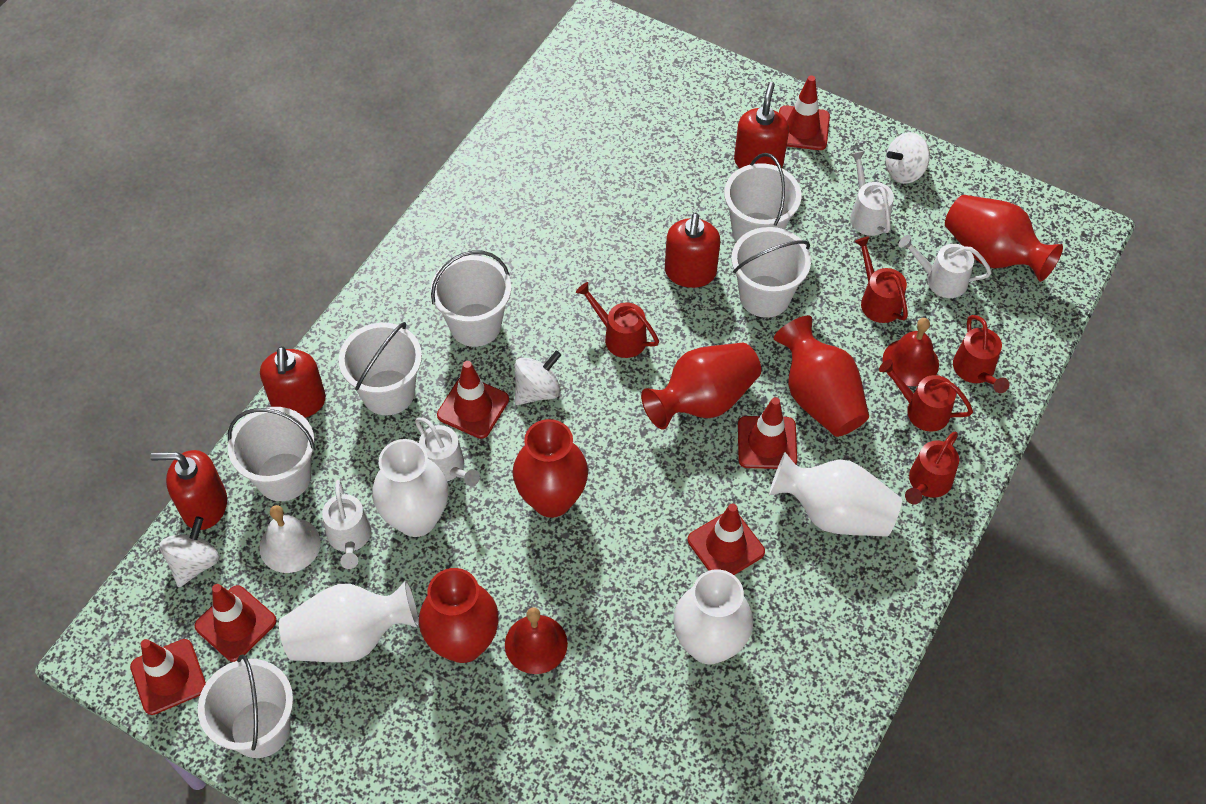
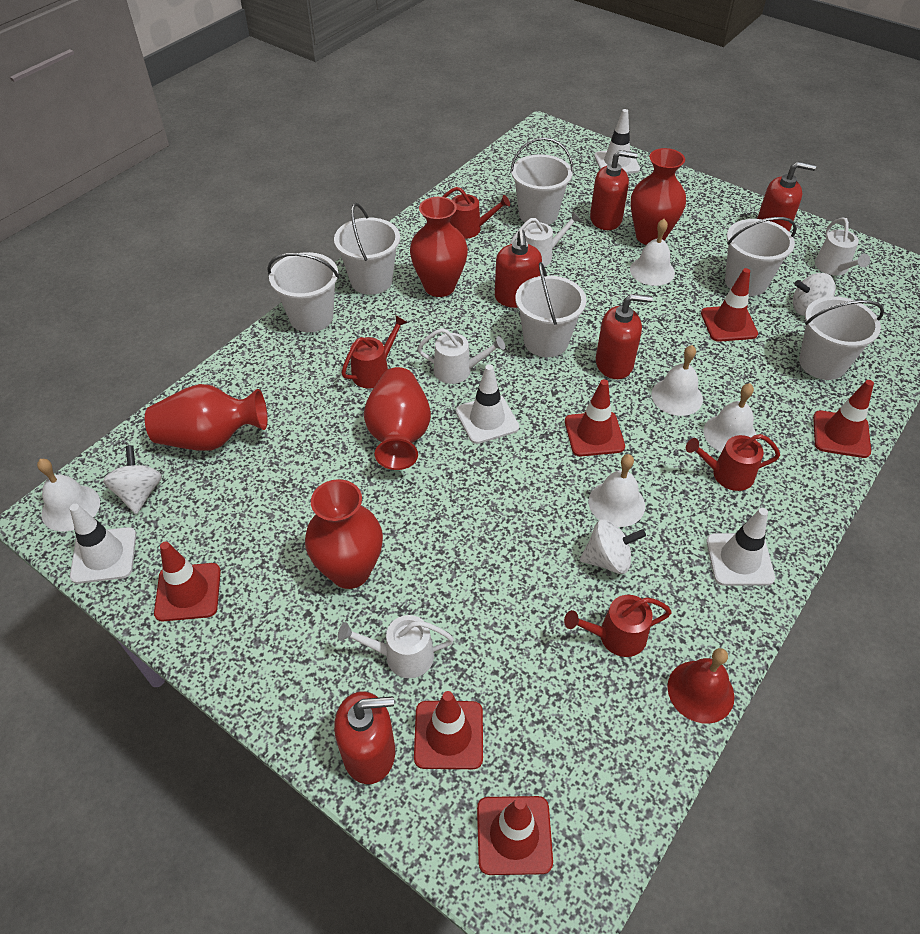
red bell: [505,607,568,674] [882,318,939,386] = 2 -> [667,648,734,724] = 1
red soap dispenser: [150,450,227,530] [260,346,326,418] [665,213,720,288] [734,82,789,169] = 4 -> [334,691,395,784] [495,230,542,308] [590,150,638,230] [596,294,653,379] [757,161,816,232] = 5
red watering can: [576,282,659,358] [854,236,908,323] [879,359,973,432] [905,431,959,505] [953,315,1009,393] = 5 -> [341,315,408,388] [442,187,510,239] [564,595,672,657] [686,434,780,491] = 4
white bell: [260,505,321,573] = 1 -> [37,459,100,532] [589,454,645,527] [630,219,675,286] [651,345,703,416] [703,383,757,452] = 5
white traffic cone: none = 0 -> [70,504,136,584] [456,364,519,444] [594,109,640,174] [706,508,775,586] = 4
white vase: [279,581,419,663] [372,439,448,537] [673,570,753,664] [769,452,902,537] = 4 -> none = 0

